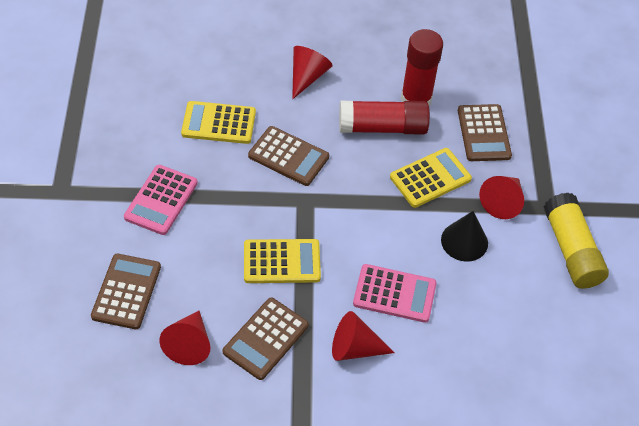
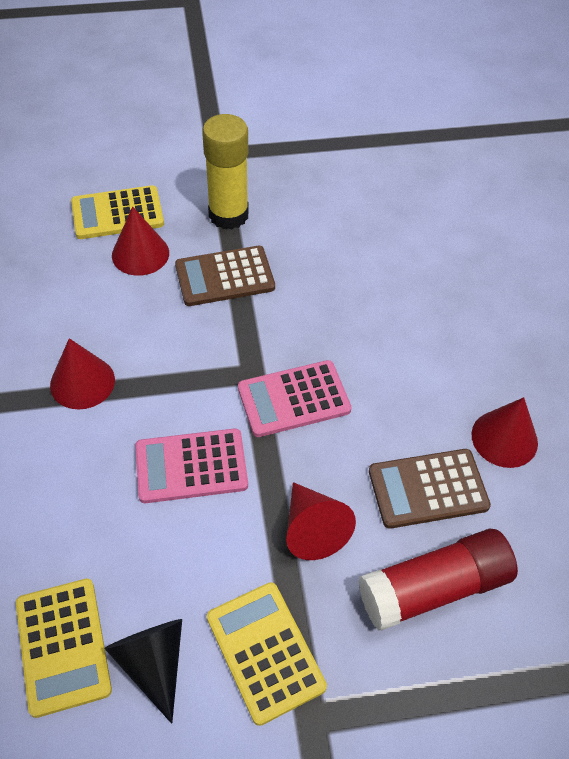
brown calculator: [91,254,161,329] [223,298,309,380] [248,126,329,186] [458,104,512,161] = 4 -> [175,246,275,306] [369,449,491,529] = 2
red glue stick: [339,101,430,134] [400,29,443,106] = 2 -> [358,529,518,631] = 1

